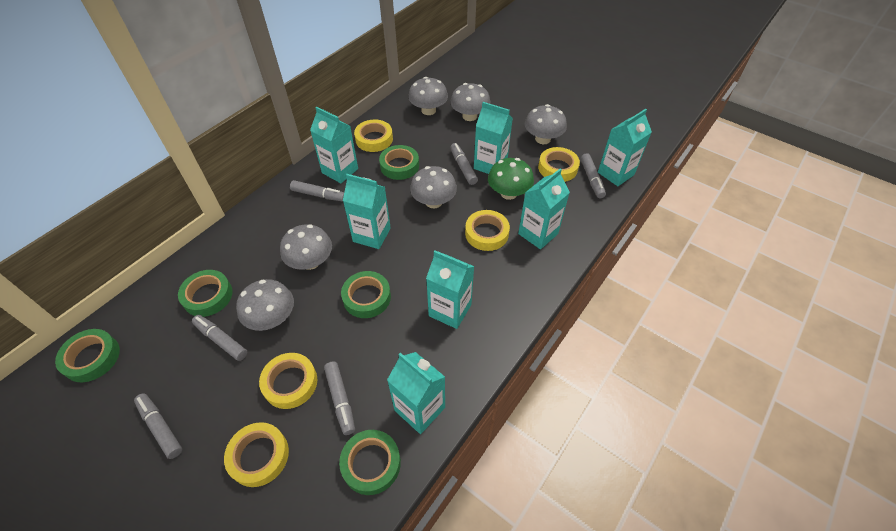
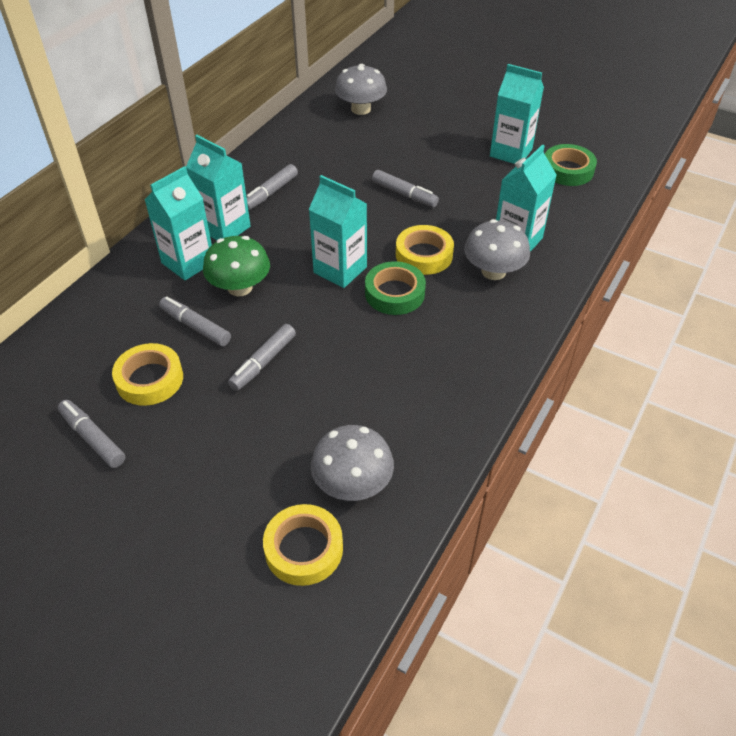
green tape: [55,329,120,382] [178,270,233,317] [339,430,401,495] [341,271,391,318] [379,145,419,180] = 5 -> [365,261,426,315] [545,144,597,186] = 2
grey marker: [134,393,182,459] [192,315,248,361] [290,180,344,202] [324,361,355,435] [450,143,478,185] [581,153,606,198] = 6 -> [57,400,125,468] [159,297,231,347] [228,324,296,391] [247,164,298,211] [372,170,439,207] = 5
grey mushroom: [236,279,294,331] [280,224,332,270] [408,77,448,115] [410,166,457,208] [450,83,491,121] [525,104,567,144] = 6 -> [311,425,394,501] [335,64,387,115] [464,219,530,280] = 3
turquoise carton: [310,107,358,183] [343,174,391,249] [387,352,445,434] [426,250,474,329] [474,102,513,174] [518,168,570,249] [598,109,652,186] = 7 -> [145,166,212,280] [186,135,251,240] [309,175,367,288] [490,64,544,164] [496,144,557,252] = 5
yellow tape: [224,422,289,487] [259,353,317,409] [354,119,393,152] [465,210,510,251] [538,147,580,182] = 5 -> [112,343,183,406] [263,504,343,586] [396,225,454,275] = 3

